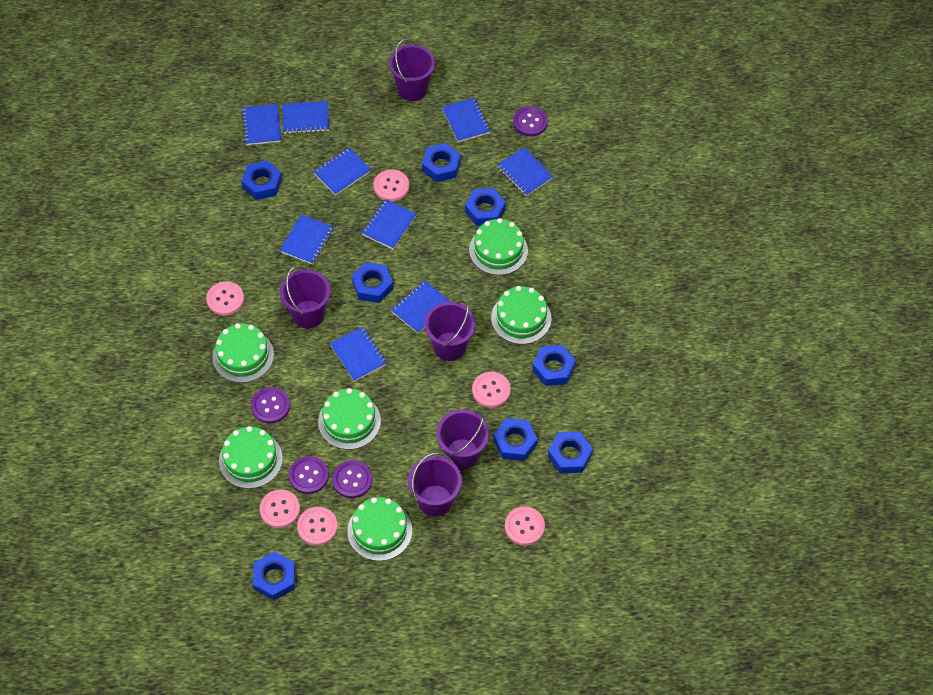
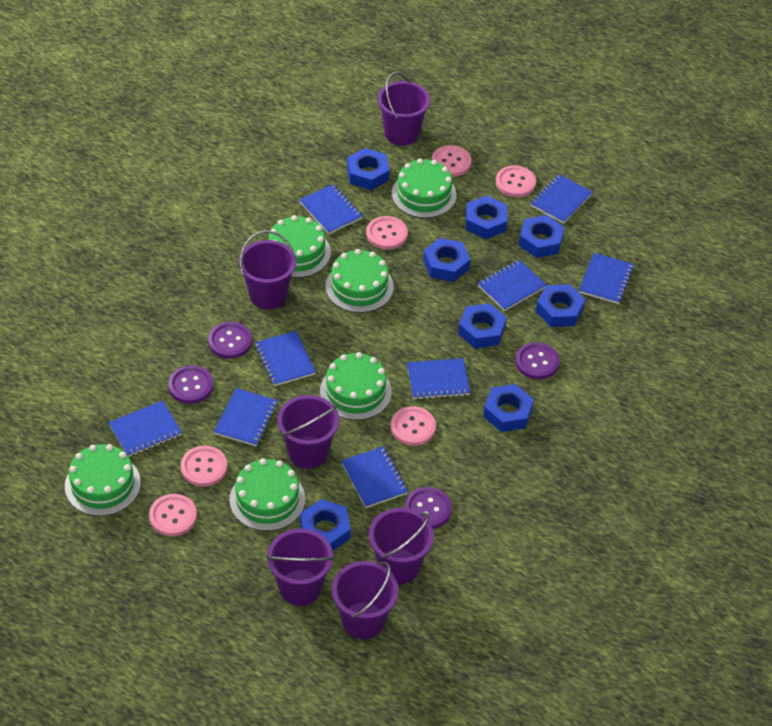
purple bucket: [280,266,330,329] [389,39,435,101] [408,453,462,517] [425,301,476,361] [436,410,489,470] = 5 -> [239,230,296,310] [266,528,334,606] [277,395,339,469] [332,561,399,639] [369,508,434,584] [378,72,430,146] = 6

